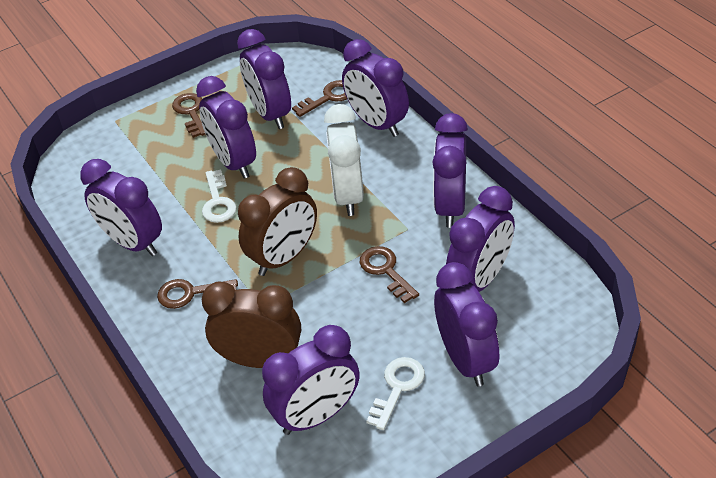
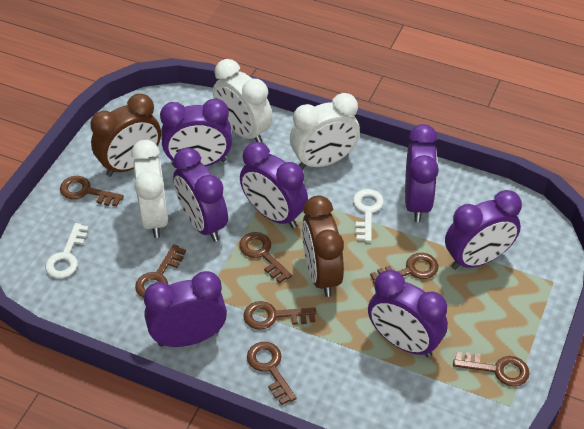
brown key: [157,279,238,309] [172,93,206,138] [292,80,347,117] [360,246,419,303] = 4 -> [60,176,124,207] [135,244,186,298] [239,232,292,283] [243,301,316,330] [247,342,297,405] [370,253,438,284] [453,352,530,387] = 7
purple clock: [80,159,162,256] [196,76,256,179] [237,29,291,129] [262,325,360,435] [342,39,409,137] [432,113,468,228] [434,262,499,386] [446,186,515,292] = 8 -> [144,271,227,347] [160,98,232,167] [173,148,228,242] [240,142,308,228] [368,270,448,357] [405,124,439,222] [445,190,522,270] = 7
white clock: [324,104,364,216] = 1 -> [131,140,168,238] [213,59,273,143] [290,93,360,170] = 3

